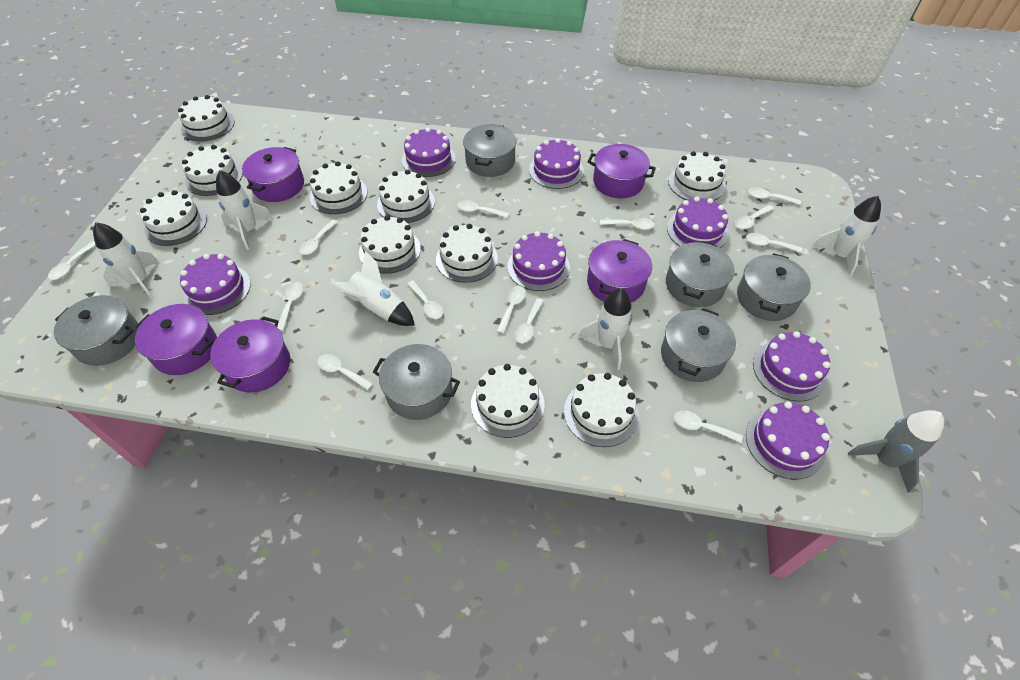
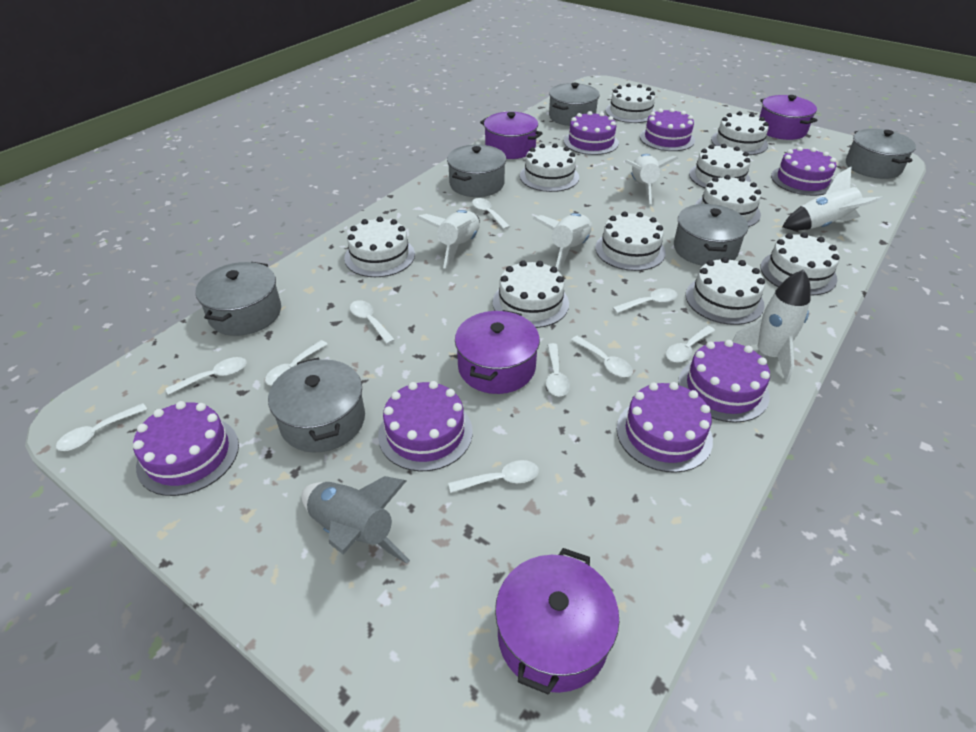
purple pot: [135,304,217,375] [210,316,290,392] [242,147,304,202] [587,239,652,302] [588,144,656,198] = 5 -> [455,310,540,394] [480,112,543,159] [495,548,619,695] [759,95,817,140] = 4
white spoon: [48,242,96,280] [277,282,304,331] [299,220,338,255] [317,354,373,390] [407,280,444,319] [457,200,509,218] [497,286,526,334] [514,298,544,343] [600,218,655,230] [674,411,743,443] [735,205,774,229] [746,233,803,253] [748,187,801,205] = 13 -> [56,403,147,451] [166,357,246,395] [265,340,327,386] [350,300,395,344] [448,460,539,493] [472,198,510,229] [546,343,570,397] [571,336,633,377] [613,288,677,313] [666,326,715,363] = 10

